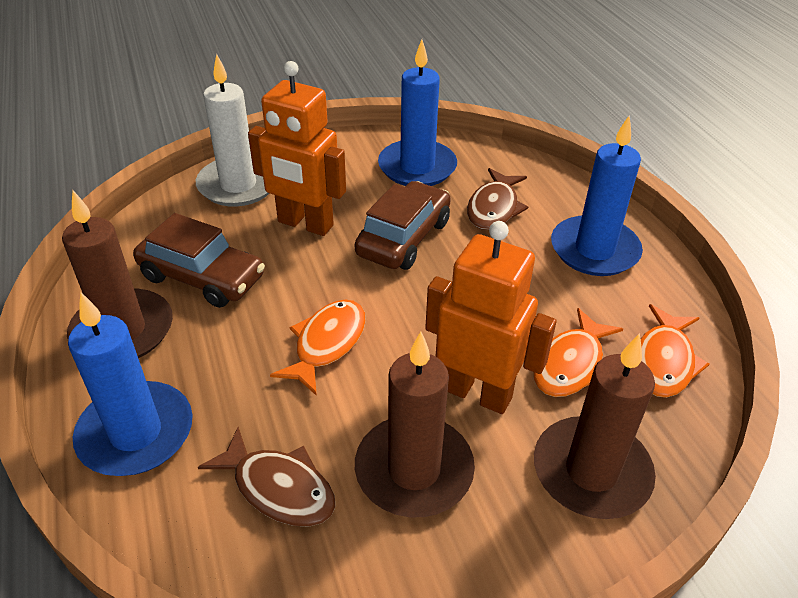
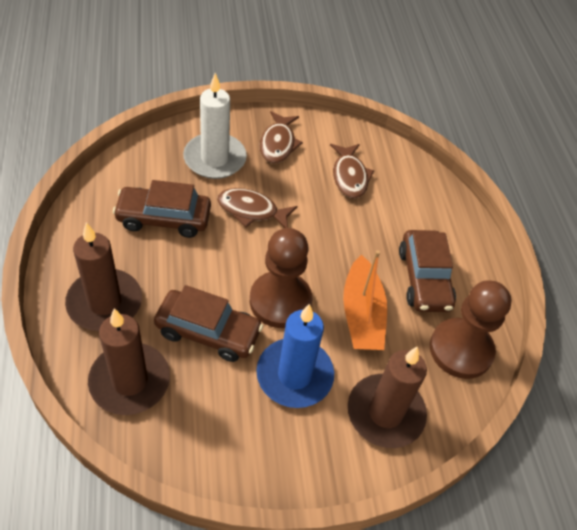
blue candle: [68,292,193,476] [378,40,457,186] [551,115,643,276] = 3 -> [256,304,334,408] = 1
brown car: [133,213,265,308] [355,181,451,270] = 2 -> [113,180,211,238] [154,285,263,362] [399,230,456,312] = 3
brown fish: [198,427,336,527] [467,168,528,230] = 2 -> [217,188,297,228] [259,111,303,163] [330,144,374,199] = 3
brown pawn: none = 0 -> [250,228,313,328] [430,280,512,379] = 2
orange boat: none = 0 -> [343,250,387,350] = 1
orange fish: [270,299,366,396] [533,308,623,397] [641,304,709,398] = 3 -> none = 0
orange robot: [248,61,346,236] [425,221,556,414] = 2 -> none = 0

